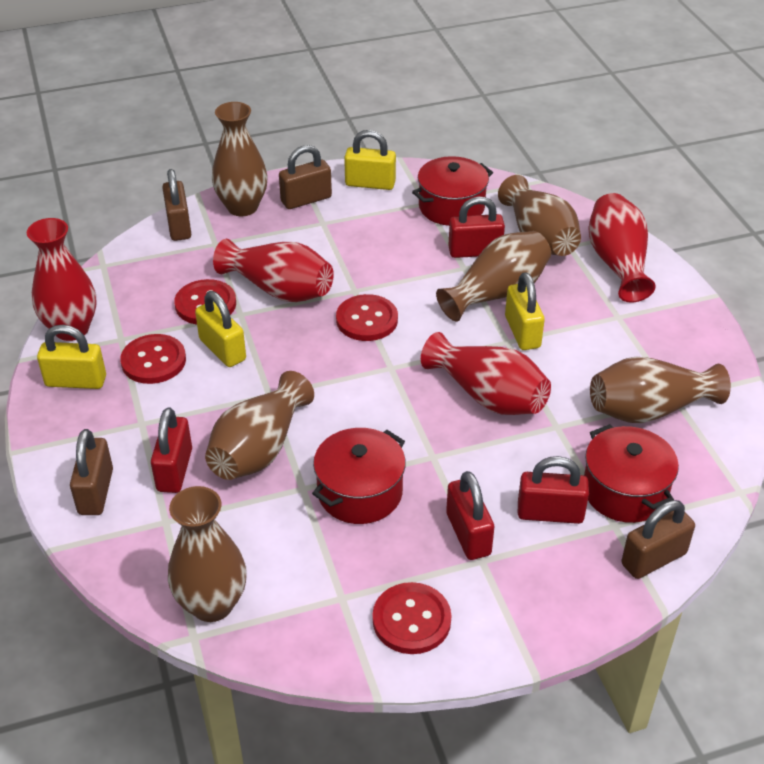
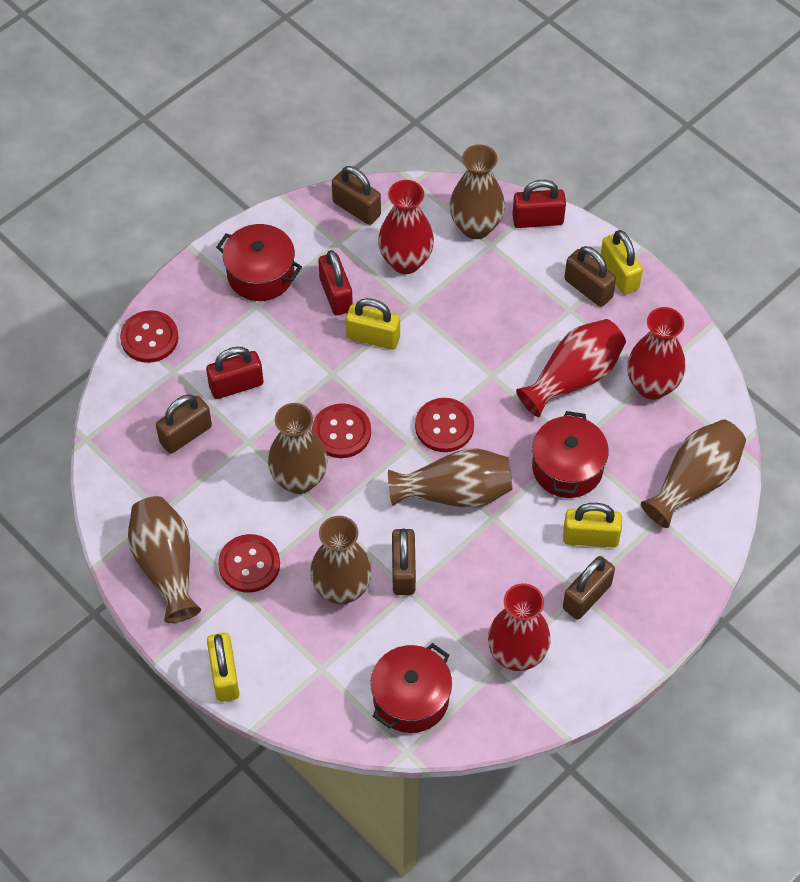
brown padlock: [70,429,113,515] [162,169,191,241] [279,145,332,209] [622,500,695,579] = 4 -> [156,394,212,454] [332,166,381,225] [392,529,416,595] [563,556,615,620] [564,246,616,307] = 5
red padlock: [151,407,192,493] [446,471,494,560] [448,196,505,258] [518,456,589,524] = 4 -> [206,347,263,399] [318,250,353,315] [512,180,566,228] = 3

